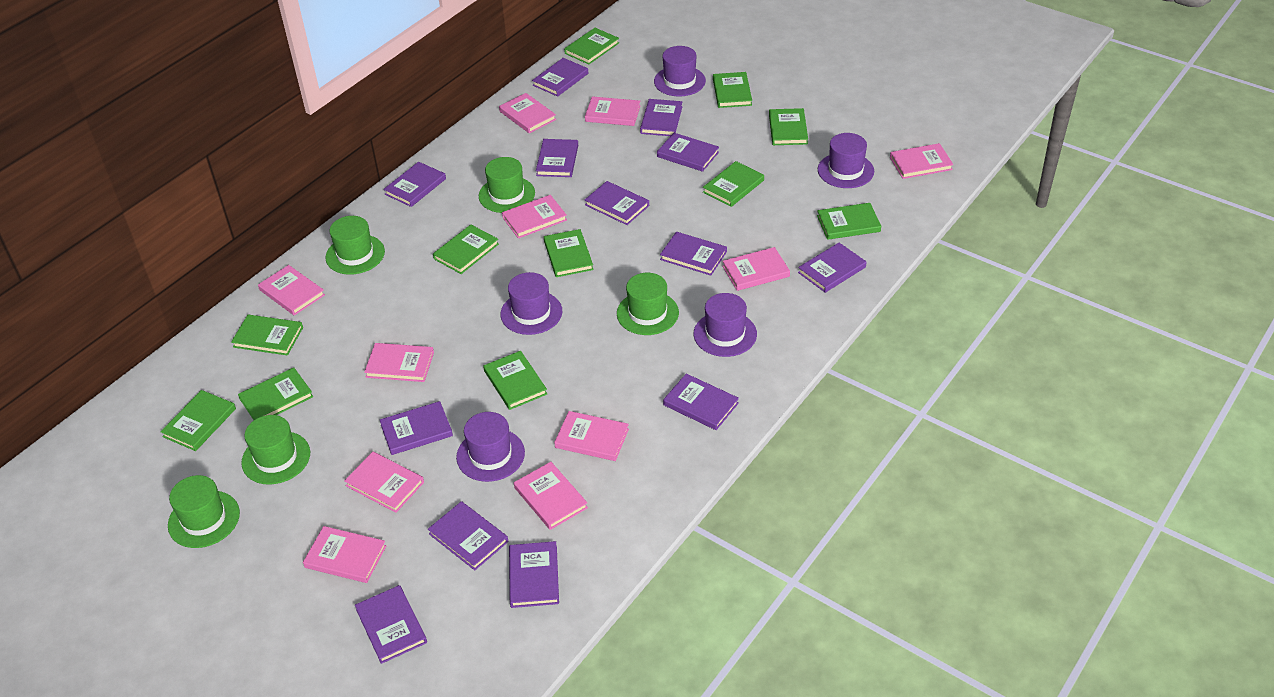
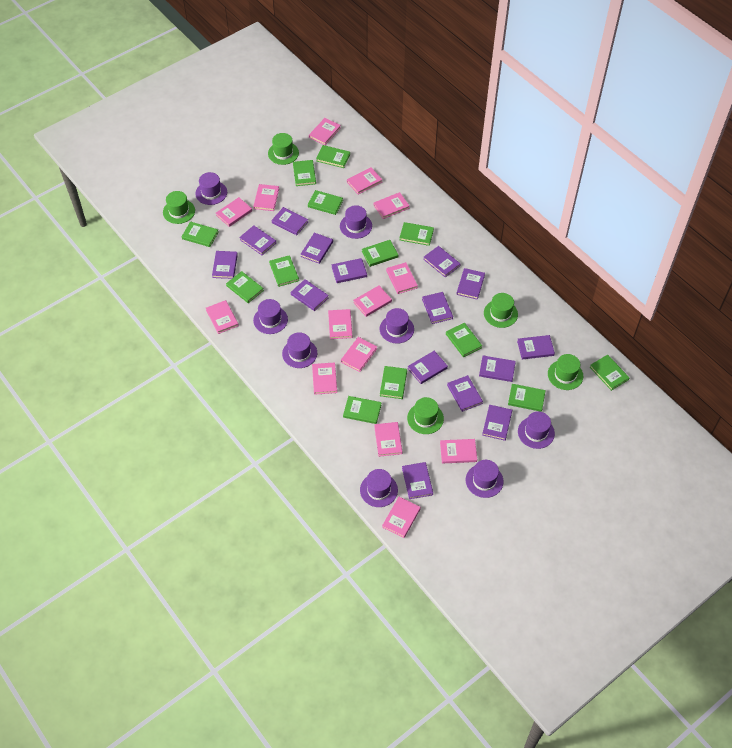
green book: [160,390,236,451] [231,315,303,356] [238,368,313,420] [433,225,499,274] [483,351,547,410] [544,229,594,277] [564,28,619,64] [703,161,764,207] [713,72,752,108] [769,108,808,145] [817,203,881,240] = 11 -> [182,221,218,247] [226,271,264,303] [269,255,299,287] [293,160,316,186] [308,190,343,215] [316,145,350,168] [343,396,382,424] [362,240,398,267] [380,366,407,399] [400,222,434,246] [446,323,482,357] [508,384,546,412] [590,355,629,391] = 13
pink book: [258,265,325,316] [303,526,386,583] [344,452,424,513] [364,343,434,382] [499,93,556,133] [502,195,567,238] [514,462,588,530] [554,411,629,461] [585,96,641,126] [722,247,790,291] [890,143,953,179] = 11 -> [206,300,239,334] [216,197,252,227] [253,184,279,211] [309,118,341,145] [312,362,337,395] [328,309,352,339] [341,337,377,372] [347,167,383,194] [353,286,392,317] [373,192,410,219] [374,422,403,457] [382,497,421,538] [386,262,418,294] [440,439,477,463] = 14
purple book: [355,585,427,664] [380,401,453,455] [383,162,446,207] [428,501,508,571] [509,541,559,608] [532,58,588,97] [536,139,578,177] [585,181,649,225] [640,99,683,136] [657,133,719,172] [660,232,727,276] [663,374,739,430] [798,243,867,293] = 13 -> [212,251,238,279] [239,225,276,255] [271,207,308,235] [291,279,329,311] [300,233,333,264] [331,258,367,283] [402,462,433,499] [407,351,448,384] [422,292,453,324] [423,246,460,277] [447,375,483,412] [457,268,485,300] [479,356,516,382] [482,405,512,441] [517,335,555,359] = 15
purple hat: [456,412,525,482] [501,272,562,335] [654,46,706,96] [694,293,757,357] [818,133,874,188] = 5 -> [195,172,227,205] [253,299,288,334] [282,332,317,368] [340,205,372,239] [360,469,398,507] [380,308,414,344] [466,460,503,498] [518,411,555,449] = 8

